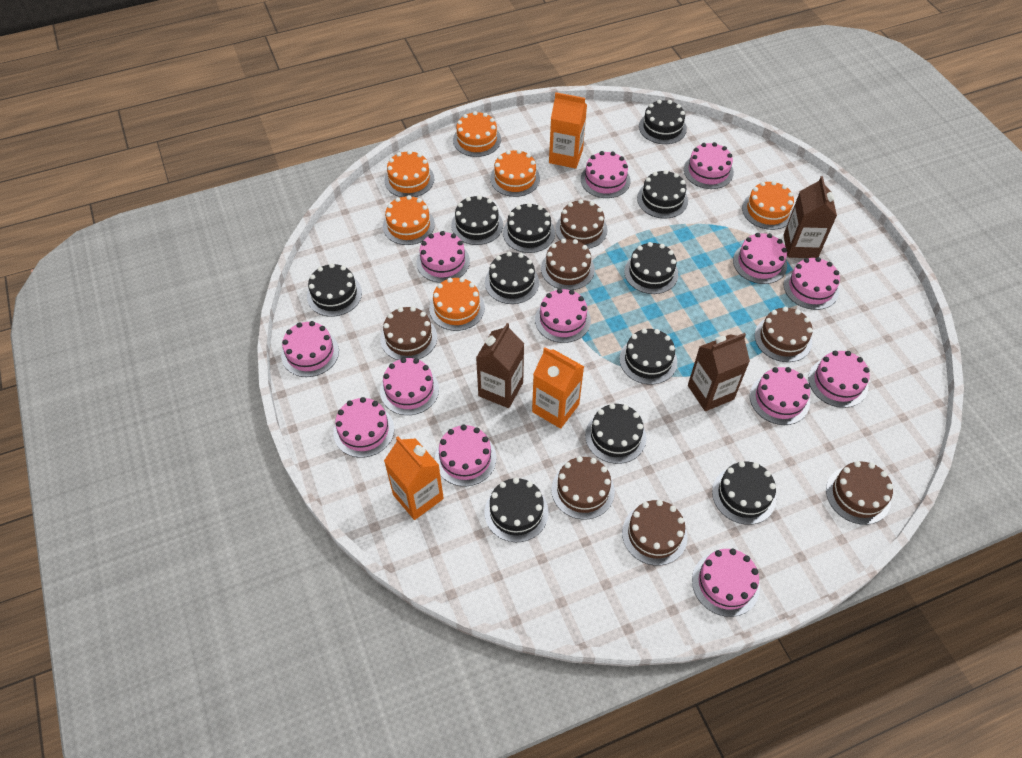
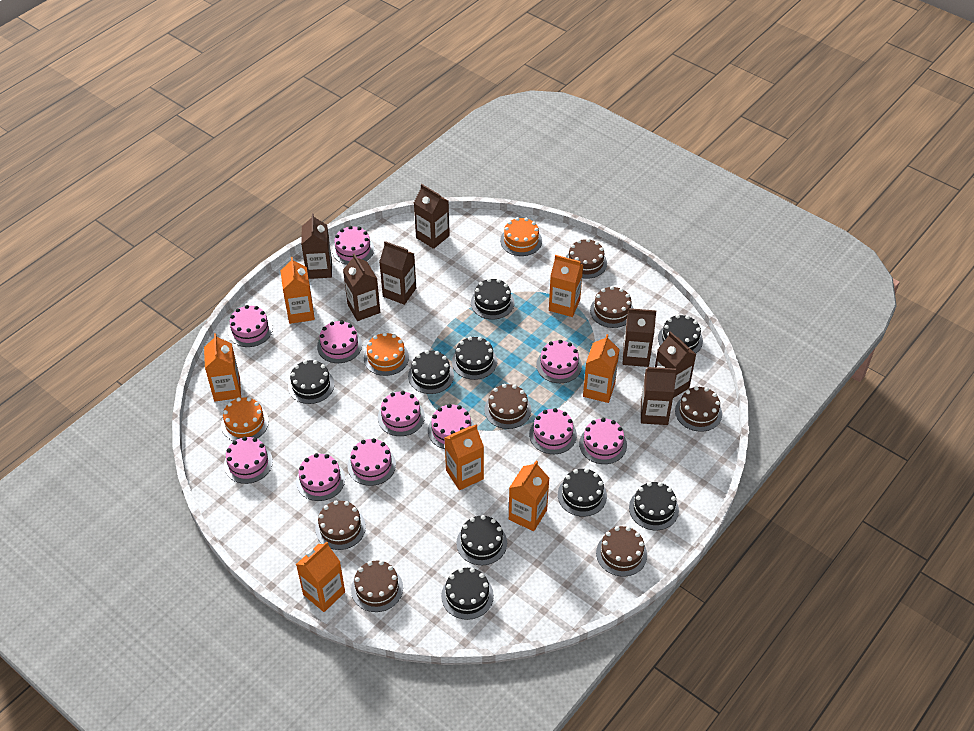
black cake: [307,263,362,317] [451,195,503,245] [484,478,549,542] [485,252,539,304] [503,203,555,253] [585,403,646,464] [619,328,677,385] [624,242,678,294] [637,170,688,218] [639,100,687,144] [712,461,776,525] = 11 -> [288,360,334,404] [408,350,454,394] [441,568,494,620] [452,337,497,380] [456,515,507,565] [471,278,514,319] [558,468,607,517] [629,482,679,530] [658,315,703,354] = 9
brown carton: [476,323,524,408] [688,333,750,411] [784,176,837,258] = 3 -> [301,213,332,279] [343,254,380,321] [379,241,416,305] [414,184,450,249] [623,308,656,367] [641,366,676,425] [655,331,696,398] = 7
orange cake: [383,195,435,245] [384,150,434,197] [429,277,485,331] [453,111,501,157] [490,149,540,197] [742,181,794,230] = 6 -> [221,397,269,441] [364,332,409,376] [500,217,542,256] = 3
orange carton: [384,436,444,520] [532,347,584,429] [549,92,587,169] = 3 -> [204,333,241,401] [281,257,315,324] [296,541,345,612] [444,425,484,490] [509,461,549,531] [549,255,583,317] [583,334,620,403] = 7
pink cake: [281,321,339,377] [333,397,394,458] [380,358,439,415] [416,231,470,283] [435,425,496,486] [535,288,591,343] [581,151,631,198] [684,142,734,189] [692,549,760,617] [733,233,787,284] [750,367,810,425] [784,257,840,310] [808,351,870,408] = 13 -> [224,436,273,484] [228,305,273,347] [296,453,345,501] [317,320,362,363] [332,226,374,265] [347,438,396,486] [378,391,425,436] [428,404,474,449] [529,408,577,454] [536,340,582,383] [579,418,627,464] = 11

